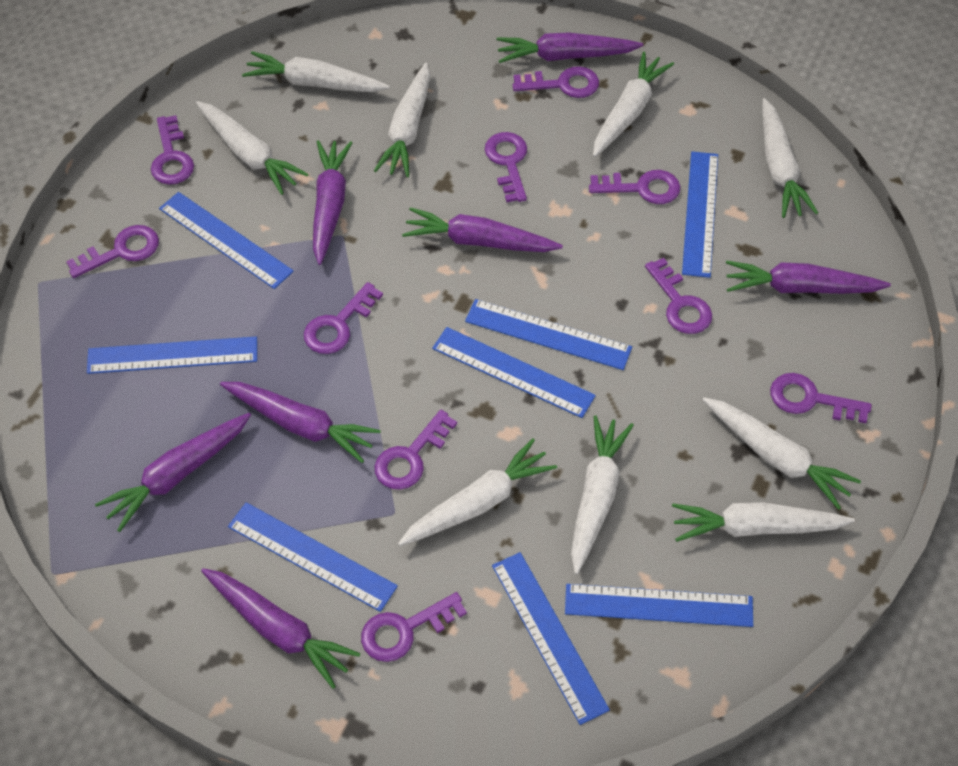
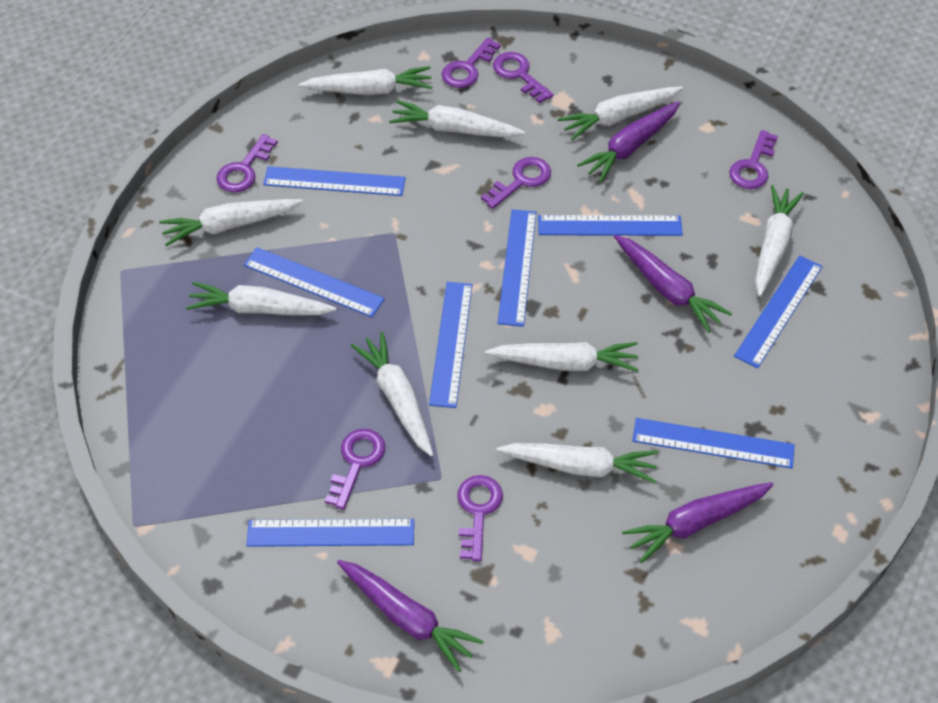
purple carrot: [95,413,251,532] [201,568,361,689] [220,382,381,463] [313,140,353,265] [402,207,563,252] [497,32,643,63] [726,260,891,294] = 7 -> [337,560,484,672] [577,101,680,182] [614,235,732,333] [622,482,774,563] = 4
purple key: [66,225,159,278] [151,115,194,185] [304,282,383,354] [361,592,467,662] [374,410,457,490] [485,132,527,202] [513,66,599,98] [589,170,680,204] [645,258,712,334] [770,373,872,423] = 10 -> [216,134,278,192] [325,429,385,510] [442,38,501,88] [457,475,503,562] [481,157,551,209] [493,52,554,103] [729,130,778,189] = 7

